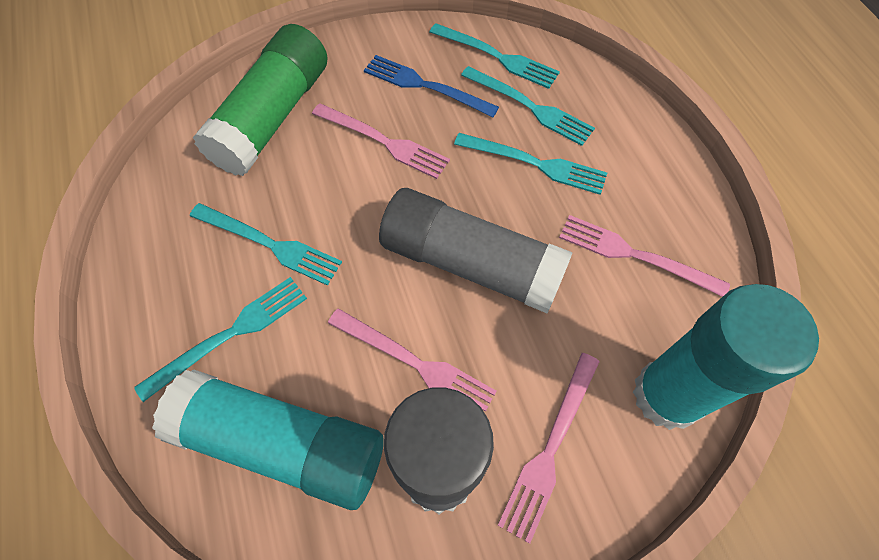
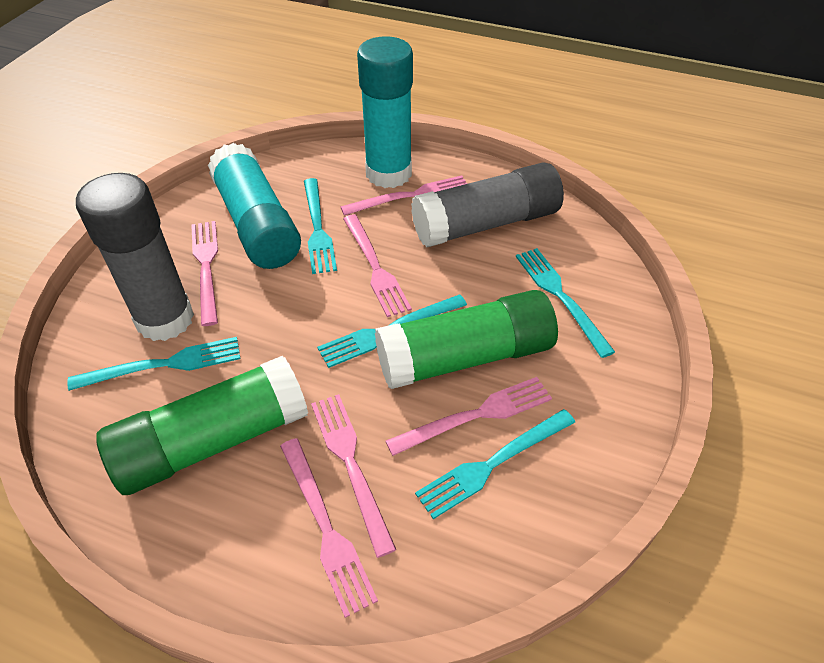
blue fork: [364,55,499,117] = 1 -> none = 0
green glue stick: [193,24,328,176] = 1 -> [96,356,308,495] [375,290,558,389] = 2
pink fork: [312,103,450,179] [328,308,497,411] [498,353,600,544] [559,215,730,297] = 4 -> [191,221,218,326] [280,438,378,618] [311,394,396,558] [340,175,468,216] [343,214,412,317] [386,377,552,456] = 6

